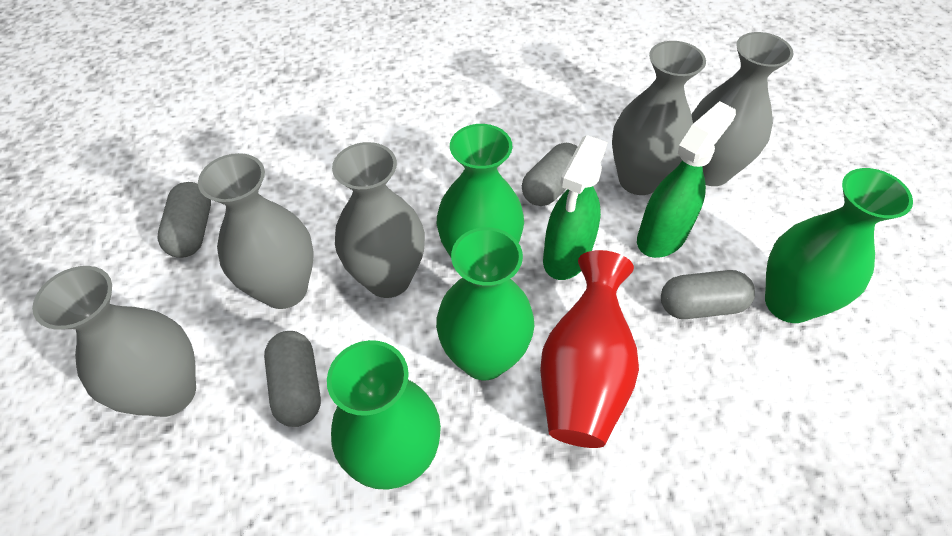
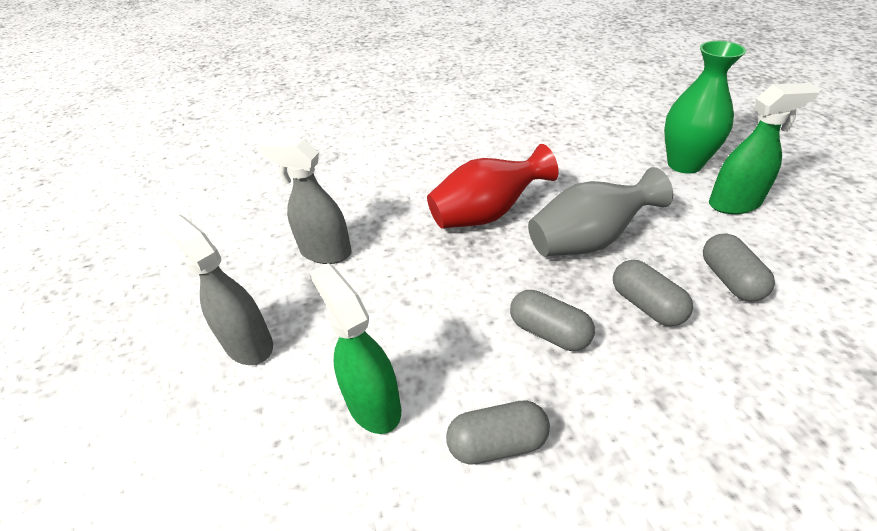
green vase: [327,340,441,490] [436,227,534,380] [437,124,524,257] [765,168,913,323] = 4 -> [664,41,746,174] = 1
grey spray bottle: none = 0 -> [162,214,273,365] [258,138,351,264] = 2
grey vase: [32,266,196,417] [198,153,314,309] [332,142,425,298] [612,41,706,195] [692,32,793,186] = 5 -> [528,167,673,256] = 1

